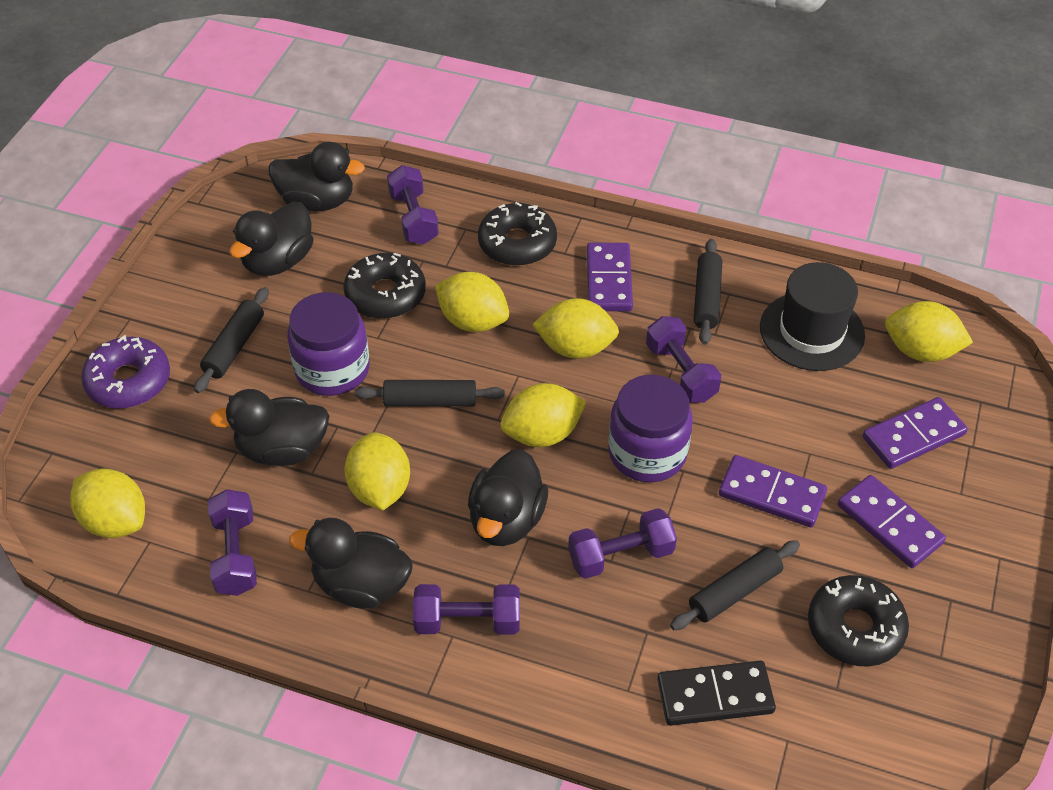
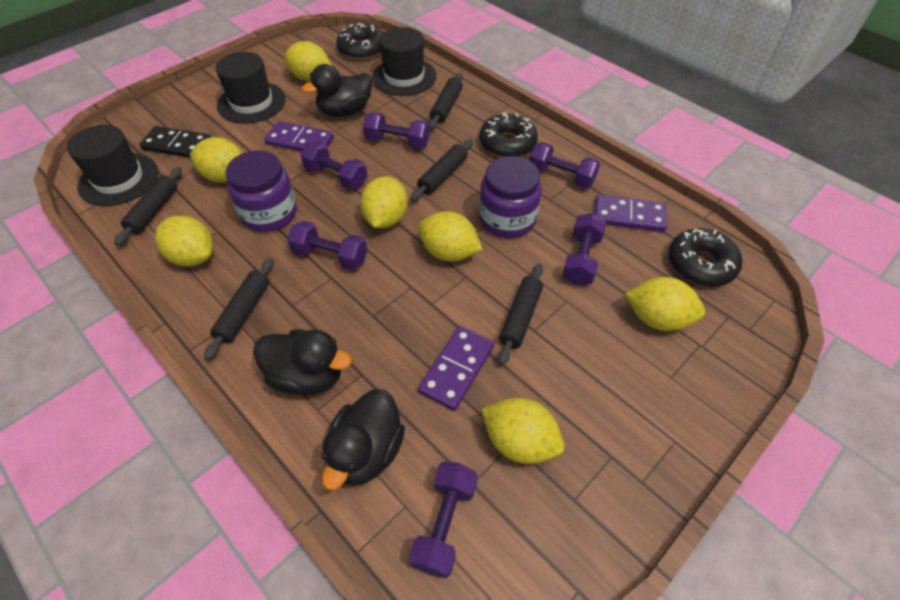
black duck: [209,389,329,466] [229,202,314,276] [268,142,365,211] [289,518,413,609] [468,449,548,546] = 5 -> [253,329,352,395] [302,64,372,117] [321,389,405,490] = 3
black hat: [760,262,865,371] = 1 -> [67,125,158,206] [216,52,286,124] [372,27,437,96] = 3
black rolling pin: [194,287,269,393] [355,380,505,406] [670,540,800,630] [694,239,722,345] = 4 -> [114,167,182,246] [204,258,274,360] [410,139,473,201] [429,73,463,130] [498,264,543,365] = 5
purple domino: [587,243,633,311] [719,455,827,527] [837,475,946,568] [863,397,968,469] = 4 -> [265,121,334,152] [418,326,494,411] [594,195,667,232] = 3
purple donut: [81,335,170,409] = 1 -> none = 0
purple dumbbell: [208,489,257,596] [387,165,439,245] [413,584,520,634] [568,508,677,579] [646,316,721,403] = 5 -> [287,220,368,271] [300,141,368,190] [363,112,430,149] [409,462,478,578] [529,142,600,189] [562,213,607,286] = 6
yellow lemon: [70,468,145,538] [344,432,410,510] [435,272,509,332] [500,383,586,447] [532,298,619,359] [885,301,973,362] = 6 -> [155,216,213,267] [190,137,243,183] [284,41,332,82] [360,176,408,228] [418,211,482,262] [481,398,565,464] [625,277,705,331] = 7

